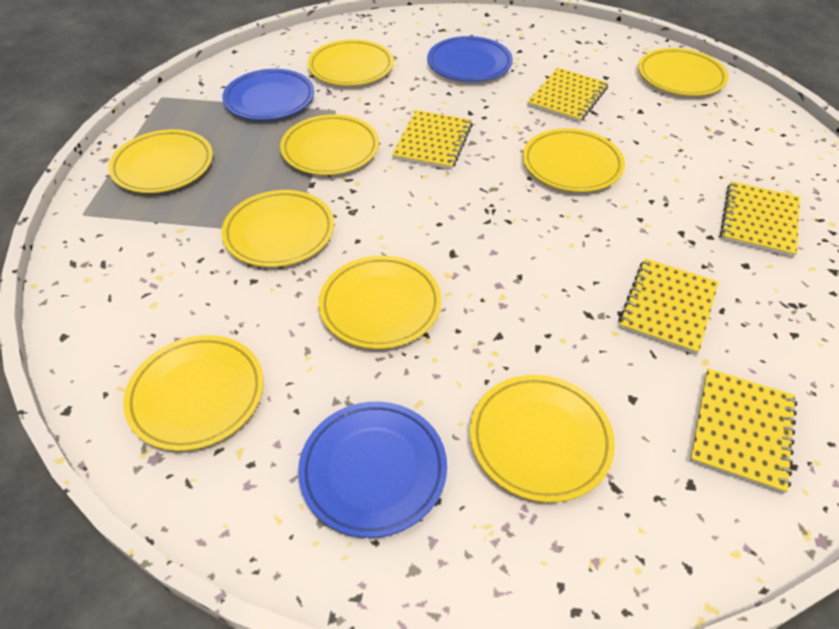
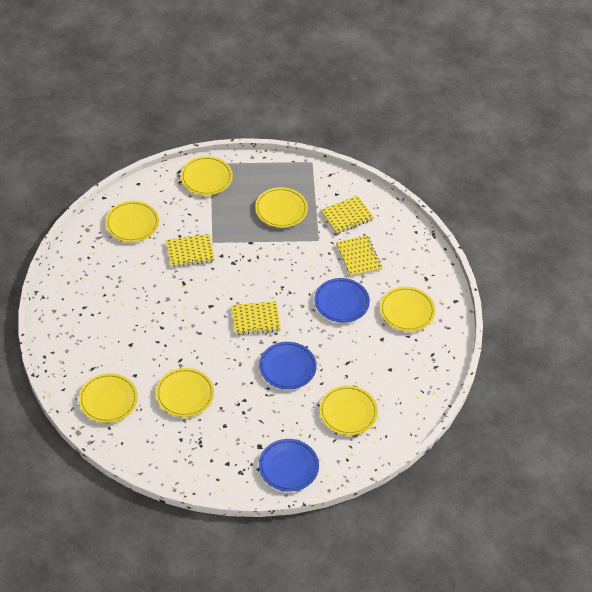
yellow notebook: [392,110,472,170] [527,68,608,123] [618,258,719,355] [690,368,797,494] [720,181,800,258] = 5 -> [166,234,215,267] [231,301,281,335] [321,196,374,234] [336,235,382,277] = 4
yellow plate: [108,129,213,193] [123,335,264,451] [221,190,334,267] [280,114,379,175] [308,39,394,86] [318,255,442,349] [470,375,615,503] [523,128,625,192] [638,48,728,96] = 9 -> [79,373,138,423] [105,201,159,242] [156,368,214,417] [181,156,233,195] [255,187,308,228] [319,385,378,435] [380,287,435,332] = 7

